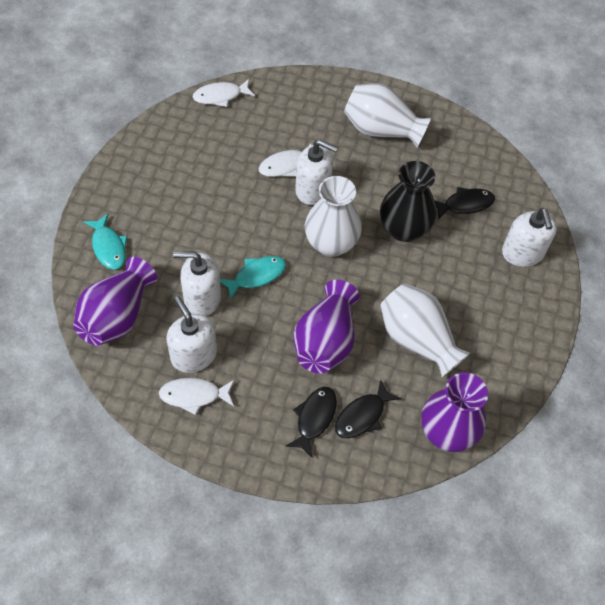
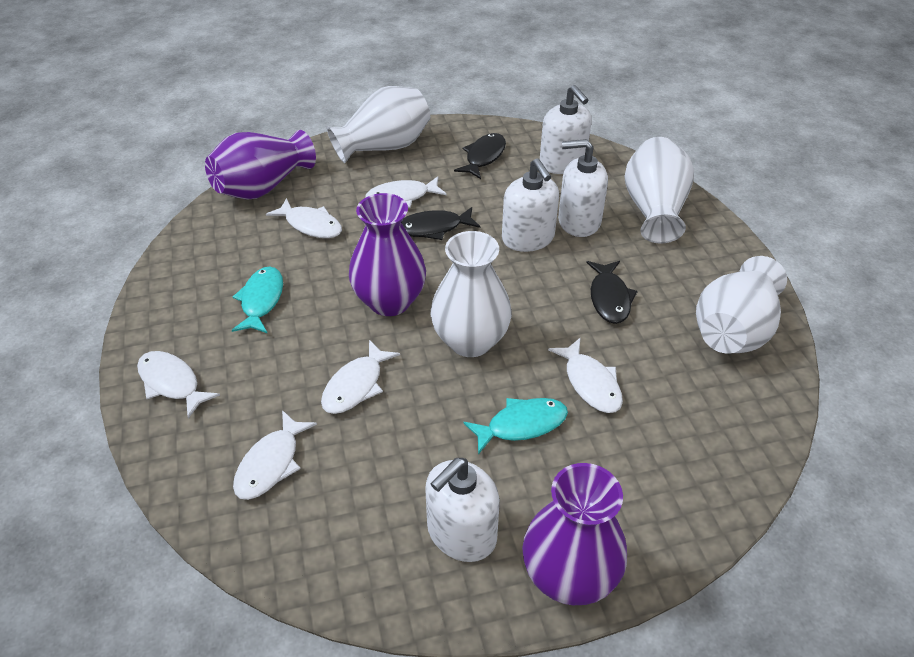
black vase: [380,161,436,242] = 1 -> none = 0
white fish: [159,378,234,415] [193,79,255,107] [258,143,311,177] = 3 -> [137,351,220,419] [233,410,317,500] [266,198,342,238] [321,340,400,414] [365,176,447,208] [548,337,623,413] = 6
white vase: [305,176,362,257] [344,83,431,147] [380,283,470,378] = 3 -> [327,86,430,163] [431,231,512,357] [624,137,694,243] [696,256,787,354] = 4

